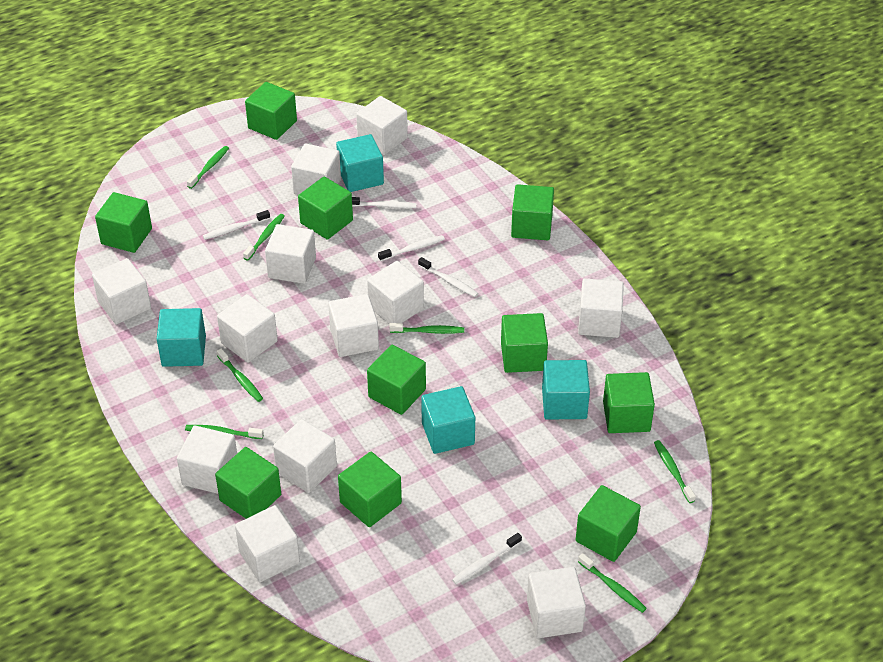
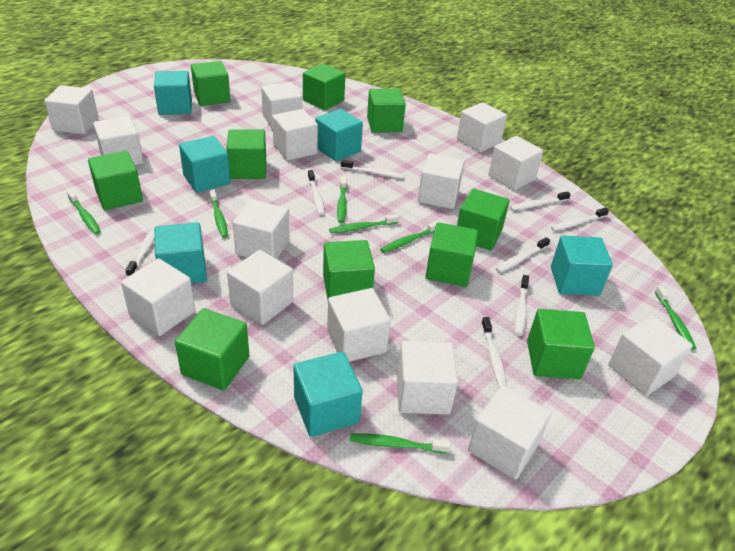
turquoise cube: [157,308,206,367] [336,134,384,192] [421,386,475,454] [542,360,590,420] = 4 -> [154,71,192,115] [154,222,207,284] [179,136,231,193] [294,352,363,437] [315,109,363,161] [551,235,613,296] = 6
white cube: [92,258,151,325] [177,425,237,494] [217,294,278,363] [235,505,300,582] [265,224,316,284] [273,419,337,493] [291,143,341,195] [328,294,379,357] [356,96,408,155] [367,261,424,324] [527,567,586,638] [578,278,624,338] = 12 -> [44,85,99,134] [93,116,143,165] [121,258,195,336] [227,250,293,325] [233,199,289,259] [261,82,302,129] [272,109,318,161] [327,288,391,362] [397,341,458,415] [418,153,465,209] [457,102,507,152] [468,385,551,480] [488,136,543,191] [608,315,693,396] = 14
white toothbrush: [203,210,270,240] [352,197,416,208] [378,235,445,261] [418,257,478,297] [452,533,522,584] = 5 -> [125,226,156,277] [308,170,325,215] [341,160,404,179] [481,317,507,388] [496,237,550,273] [510,191,571,211] [515,275,529,336] [551,208,609,231] = 8

